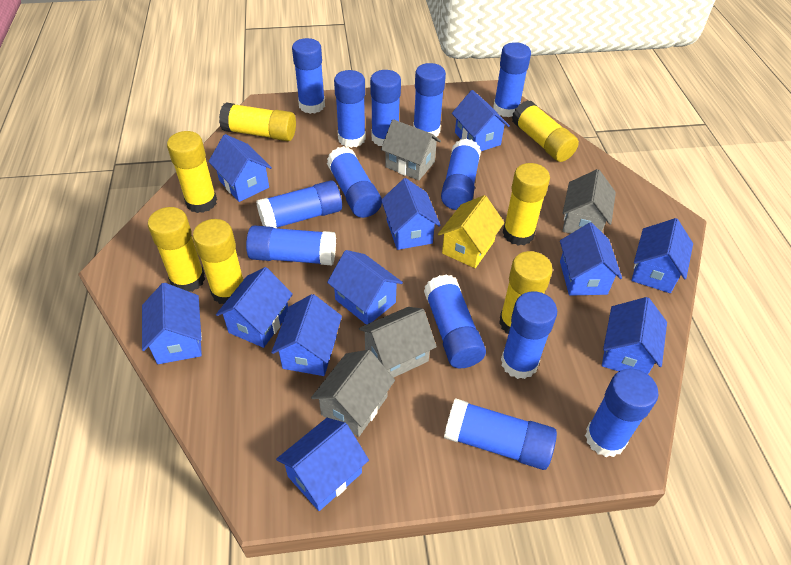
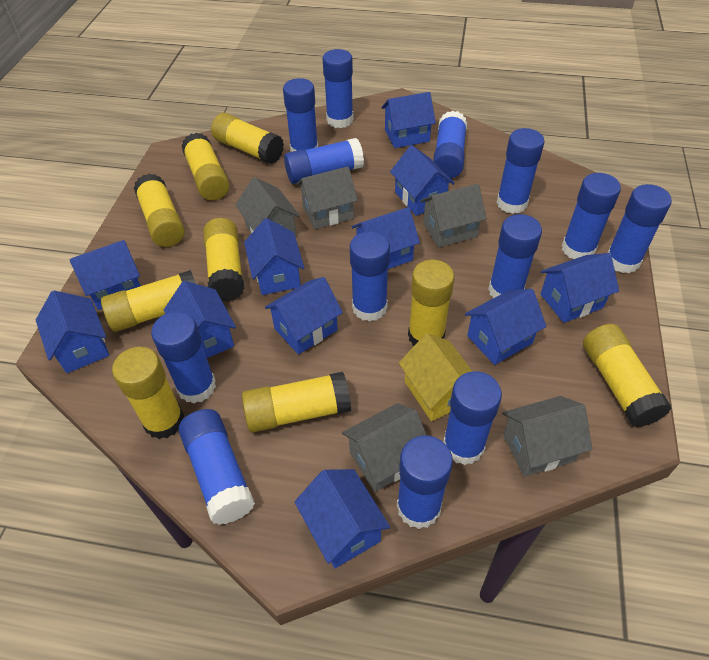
grey house: [311,350,395,437] [359,307,437,378] [381,119,441,181] [562,169,616,234] = 4 -> [235,177,300,237] [297,166,358,229] [342,403,427,492] [420,184,487,248] [502,396,592,477] = 5
yellow glue stick: [148,207,205,292] [167,131,217,213] [193,219,244,304] [219,102,296,141] [499,251,553,334] [503,163,550,246] [512,100,579,162] = 7 -> [101,270,196,332] [112,347,184,439] [134,174,185,247] [181,132,229,200] [203,218,244,302] [211,113,284,164] [242,372,351,432] [408,260,454,346] [583,324,672,427] = 9

